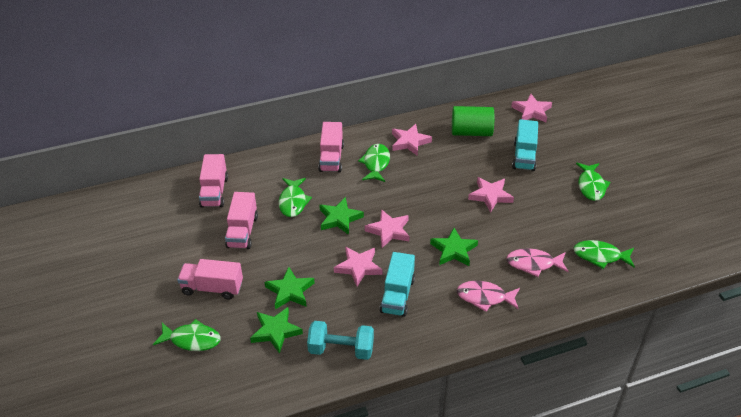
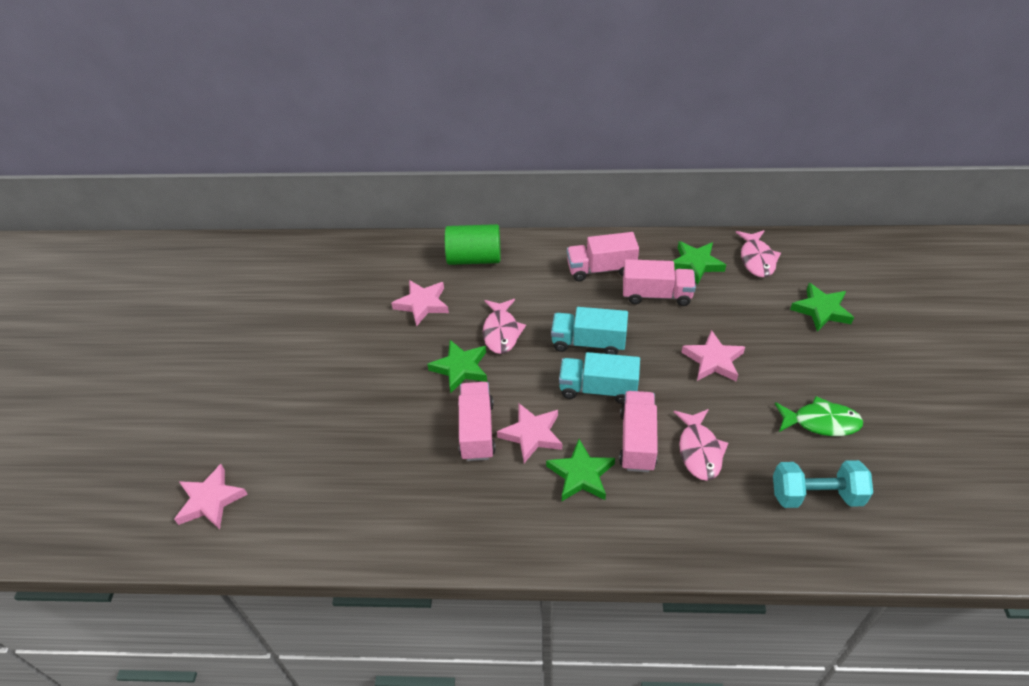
green fish: [153,319,221,351] [279,178,312,217] [358,144,390,182] [573,240,635,269] [576,163,611,201] = 5 -> [775,396,863,436] = 1
pink fish: [457,281,520,312] [506,248,569,277] = 2 -> [483,299,526,354] [674,409,728,481] [736,230,781,278] = 3
pink star: [334,246,383,287] [365,209,410,248] [392,124,432,156] [468,177,514,213] [511,94,552,122] = 5 -> [174,464,248,529] [391,280,449,327] [497,403,562,463] [681,330,745,382] = 4

